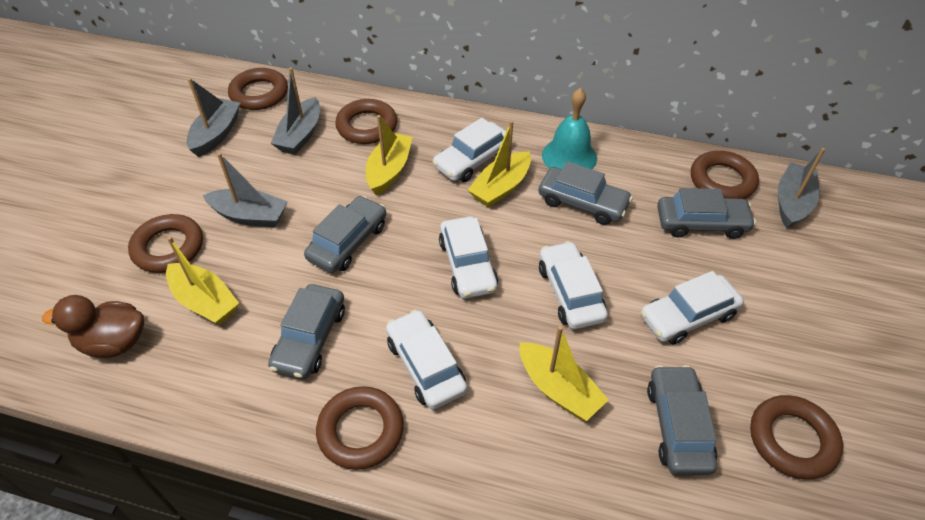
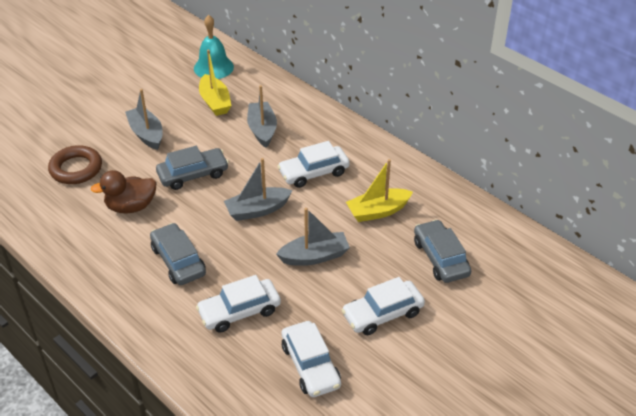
brown ring: [128,214,203,273] [228,68,288,110] [316,386,404,470] [335,99,397,144] [691,151,759,199] [750,395,843,480] = 6 -> [48,145,102,184] = 1
grey car: [268,284,345,379] [304,196,386,273] [538,161,633,225] [647,365,717,475] [657,188,756,239] = 5 -> [150,223,206,285] [156,146,229,190] [414,219,471,283] = 3
white car: [386,309,467,409] [432,118,506,182] [439,216,498,299] [539,241,608,329] [641,271,744,345] = 5 -> [196,275,281,333] [277,141,350,188] [282,321,341,397] [341,277,425,335] = 4
yellow boat: [166,236,239,325] [366,115,412,195] [468,120,531,208] [520,326,608,421] = 4 -> [199,50,231,116] [346,159,413,222] = 2

